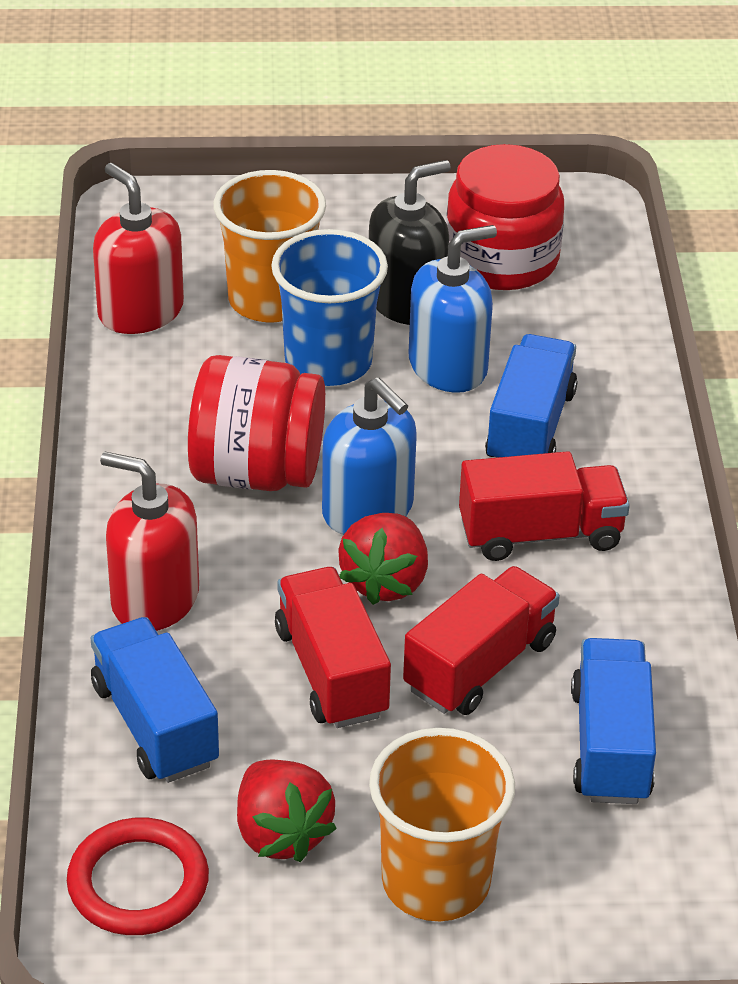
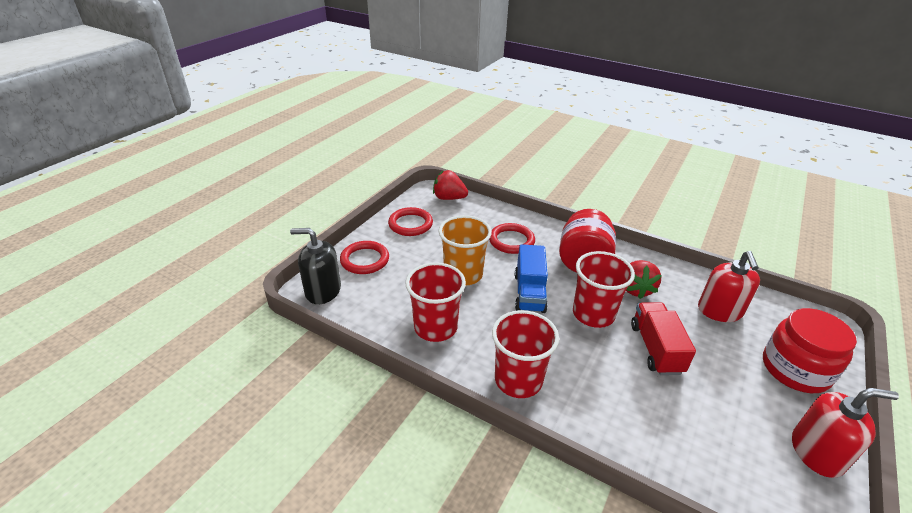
blue cup: [271,229,388,386] = 1 -> none = 0
blue soap dispenser: [322,377,417,535] [409,225,497,393] = 2 -> none = 0
blue truck: [91,617,219,783] [485,334,577,458] [571,638,656,804] = 3 -> [515,244,548,313] = 1
orange cup: [213,170,326,323] [369,728,515,921] = 2 -> [439,215,492,285] = 1
red cup: none = 0 -> [405,262,466,342] [492,310,559,398] [573,251,635,328] = 3
red ring: [67,818,209,935] = 1 -> [340,241,389,274] [388,207,433,236] [489,223,535,254] = 3
red truck: [275,567,391,728] [403,566,560,715] [459,451,630,561] = 3 -> [631,302,696,375] = 1

